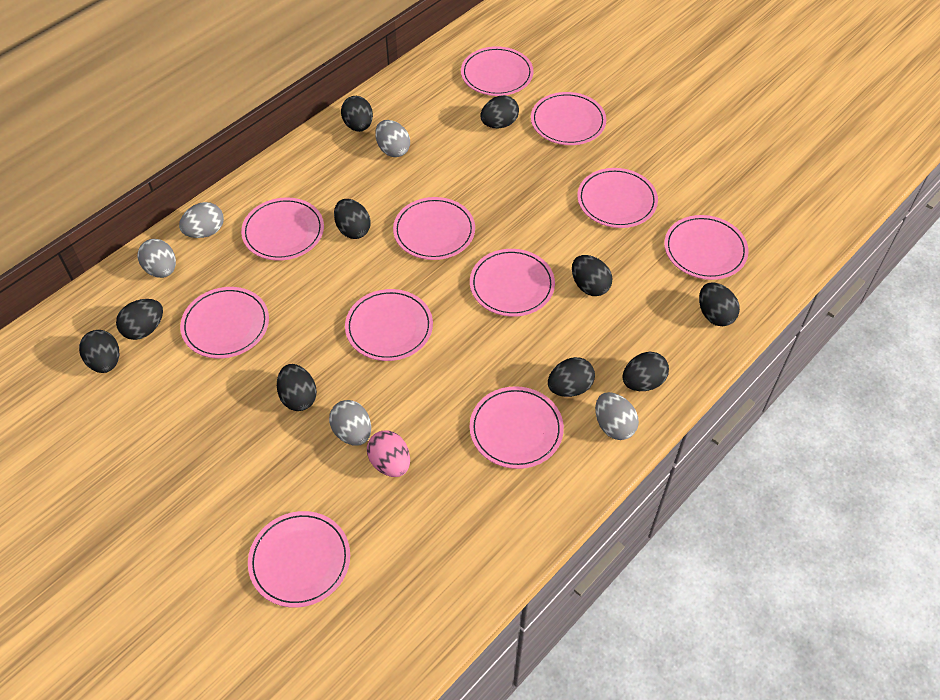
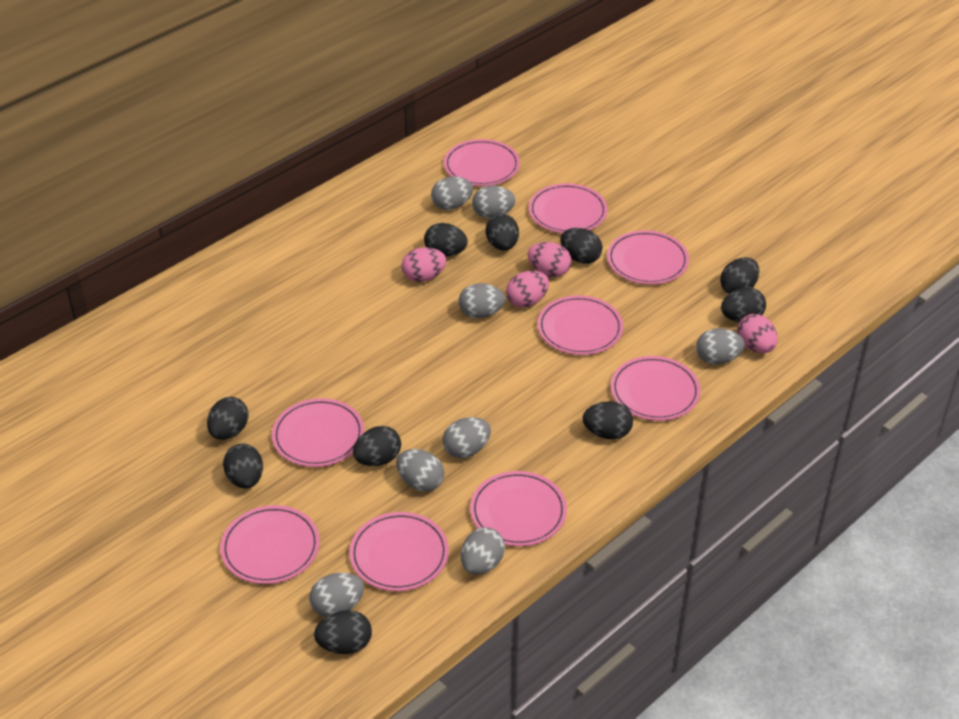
grey egg: [137,239,176,278] [179,202,224,238] [329,400,371,446] [375,120,410,157] [595,392,639,440] = 5 -> [309,573,364,617] [396,449,444,492] [431,176,473,210] [443,417,491,458] [459,283,505,318] [461,527,505,575] [472,186,516,218] [696,328,745,365] = 8
pink egg: [367,430,410,477] = 1 -> [402,247,447,282] [506,271,549,308] [527,242,571,277] [737,314,778,353] = 4
pink plate: [180,287,269,358] [241,197,324,261] [248,511,350,608] [345,289,433,361] [393,197,475,260] [461,46,534,96] [470,249,555,317] [470,386,564,469] [531,92,606,145] [577,168,658,228] [664,215,749,280] = 11 -> [220,505,320,584] [272,398,364,467] [349,512,449,591] [444,139,520,186] [470,471,567,546] [529,183,608,233] [537,295,623,355] [607,230,689,285] [611,356,701,421] = 9

